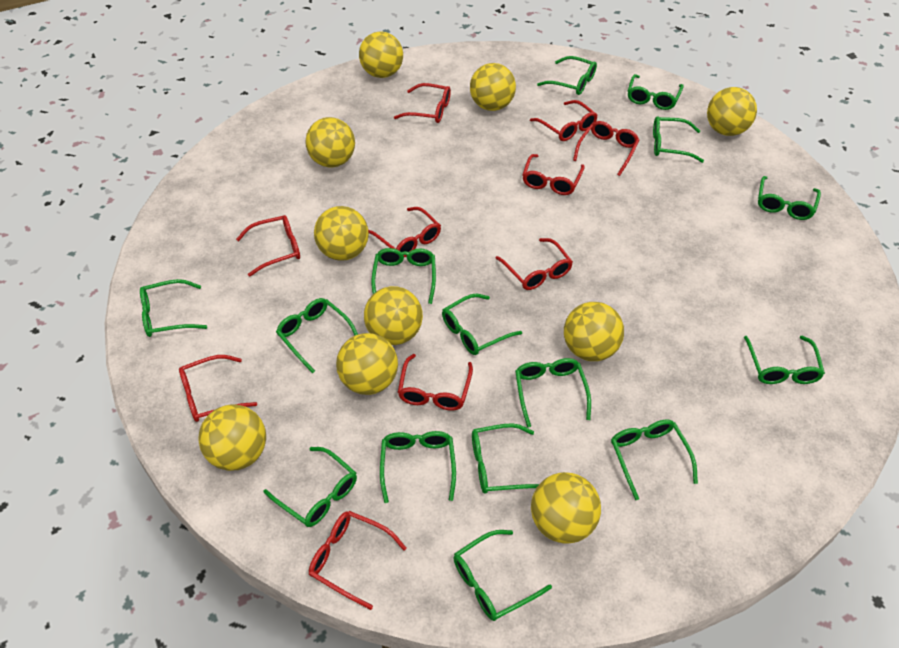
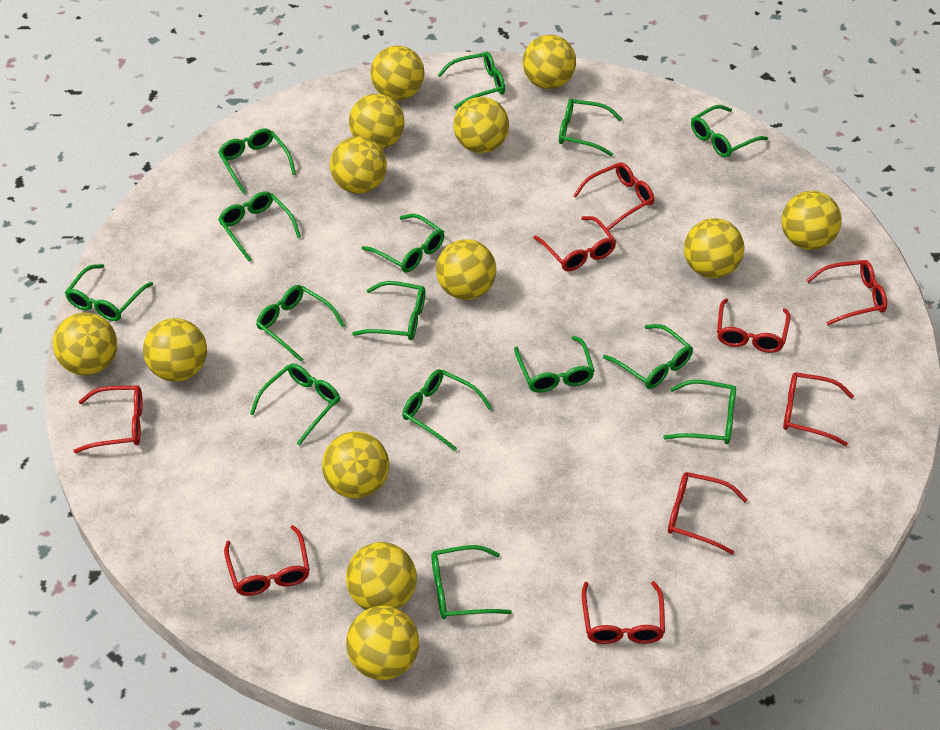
red glasses: [179,355,257,422] [236,215,300,277] [309,511,407,610] [368,207,441,257] [394,83,451,123] [398,354,473,411] [495,238,573,290] [522,154,585,195] [530,100,597,141] [573,121,640,176] = 10 -> [73,386,143,453] [224,525,310,596] [533,216,616,271] [573,162,654,231] [582,581,665,644] [668,472,748,555] [717,299,790,353] [783,372,854,446] [806,260,887,325] = 9
yellow ball: [198,405,266,471] [305,117,355,168] [314,206,369,261] [336,333,398,395] [359,31,403,78] [364,286,423,345] [470,63,516,111] [531,472,601,544] [564,302,624,361] [707,87,757,136] = 10 -> [53,312,117,375] [143,318,207,382] [322,432,389,498] [330,136,387,194] [346,542,417,610] [346,606,419,680] [349,94,405,149] [371,46,425,101] [436,239,496,300] [453,97,509,153] [523,35,576,89] [684,218,744,278] [782,191,842,250] = 13

